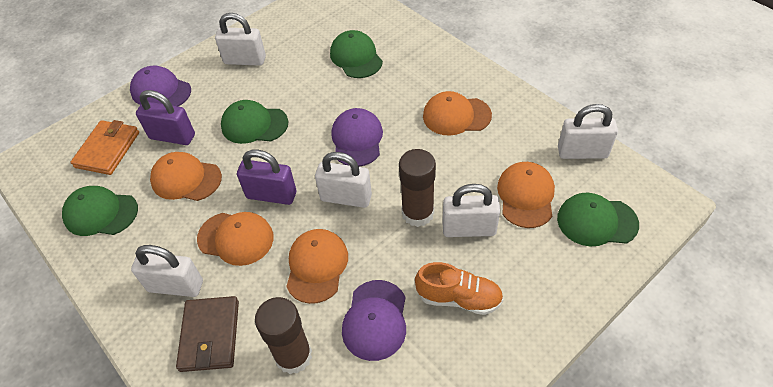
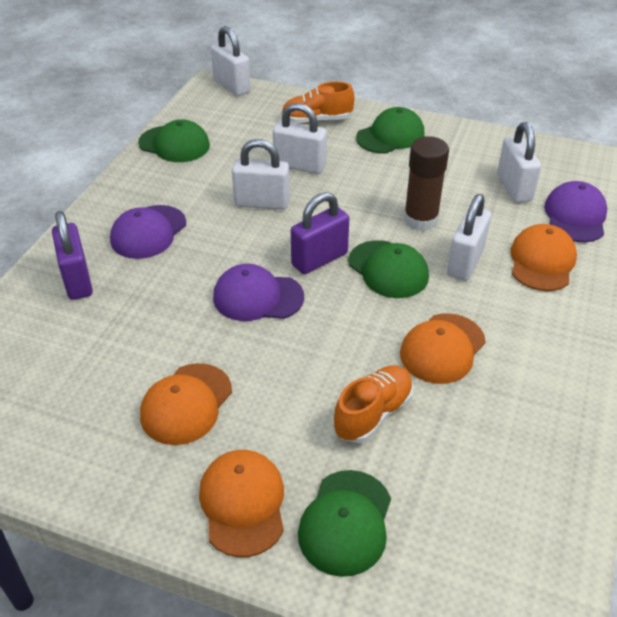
brown glue stick: [255,297,312,374] [399,149,436,227] = 2 -> [404,136,449,231] = 1
brown wallet: [176,296,239,372] = 1 -> none = 0
orange cap: [150,152,222,201] [197,212,274,266] [286,229,348,304] [423,91,492,136] [497,162,555,228] = 5 -> [140,363,232,445] [199,450,284,557] [400,313,485,384] [511,224,577,291] = 4
orange shoe: [415,262,503,315] = 1 -> [281,82,355,124] [334,365,414,443] = 2
orange wallet: [70,120,139,175] = 1 -> none = 0

